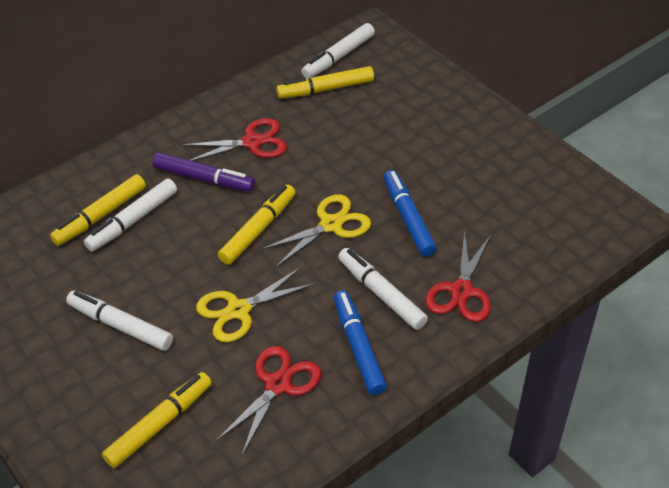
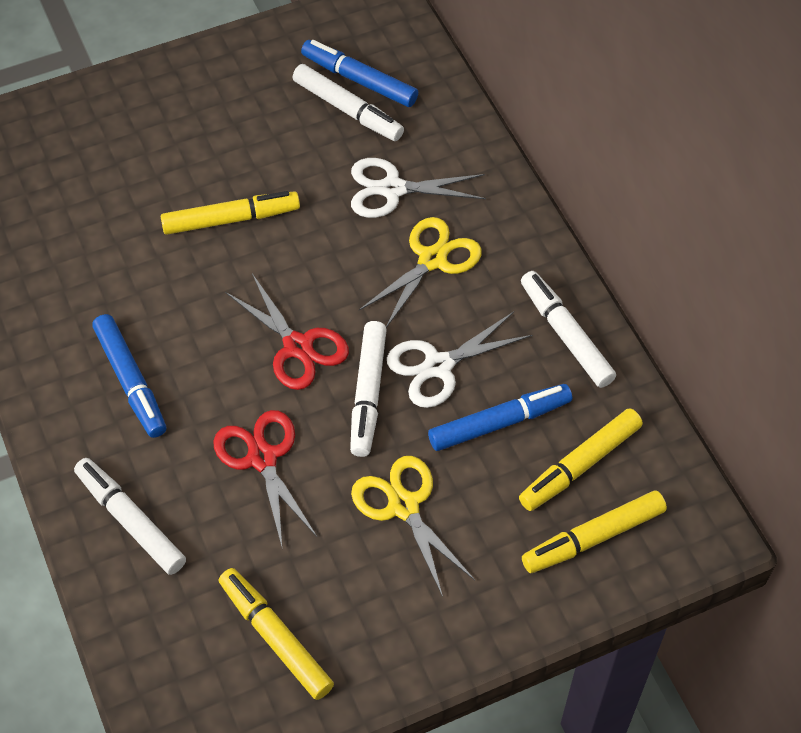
blue marker: [334,290,387,396] [383,170,437,257] = 2 -> [92,314,166,438] [301,40,418,107] [428,384,572,451] = 3
purple marker: [153,153,255,192] = 1 -> none = 0
red scissors: [180,118,287,161] [216,346,321,455] [425,230,491,322] = 3 -> [214,410,317,546] [225,274,349,390] = 2
white scissors: none = 0 -> [351,158,486,218] [387,312,532,408] = 2

